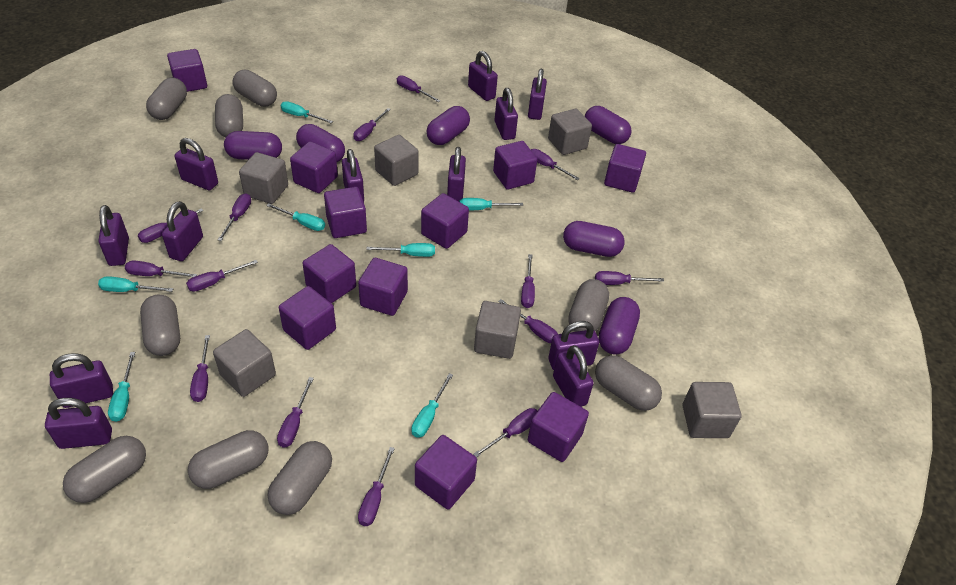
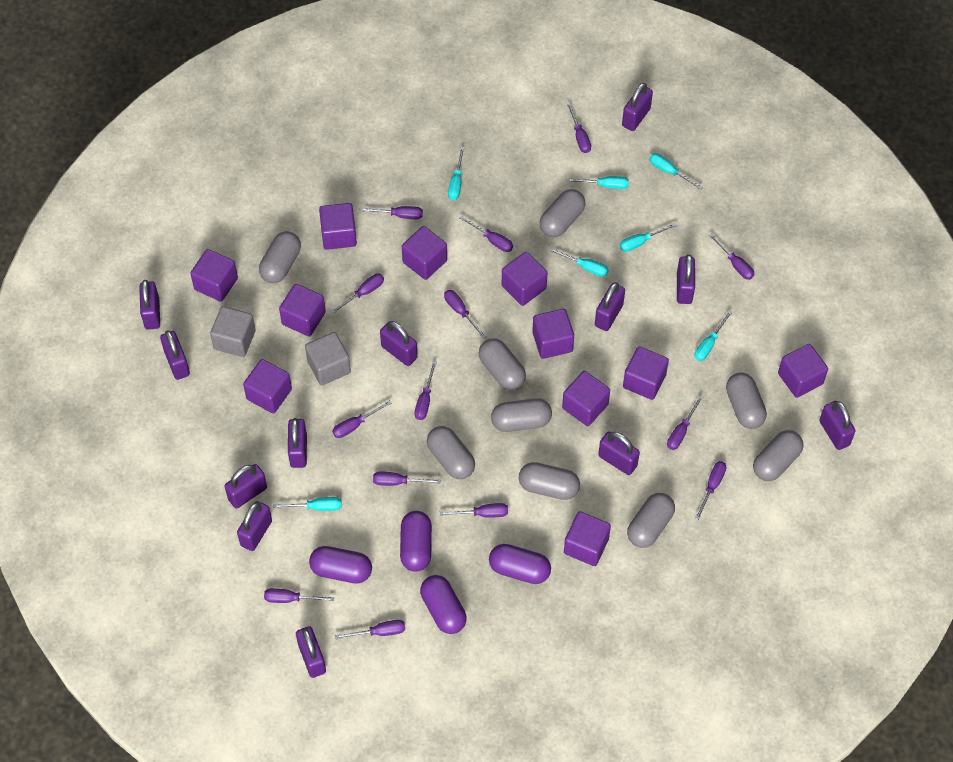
grey cube: [213,329,276,397] [239,152,288,204] [374,135,419,186] [474,301,521,359] [548,109,592,155] [682,382,741,438] = 6 -> [210,306,256,357] [305,332,351,385] = 2
purple capsule: [224,131,282,160] [296,124,345,162] [427,106,470,145] [563,221,625,257] [585,106,632,144] [599,297,640,354] = 6 -> [309,546,372,583] [400,511,432,572] [420,575,467,634] [489,544,551,584] = 4

